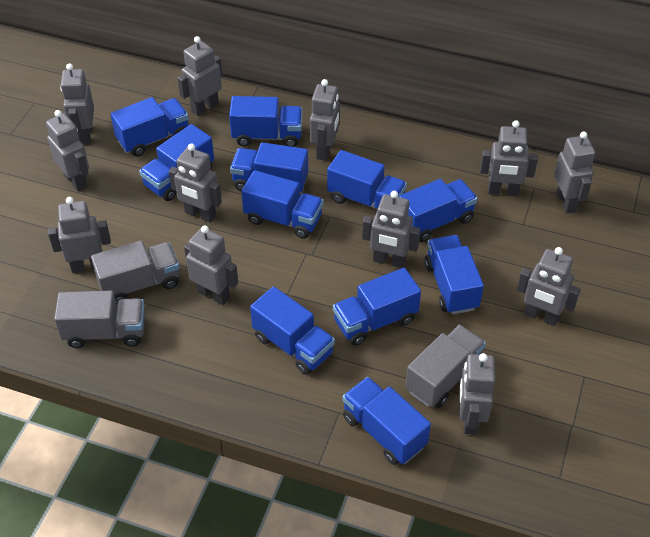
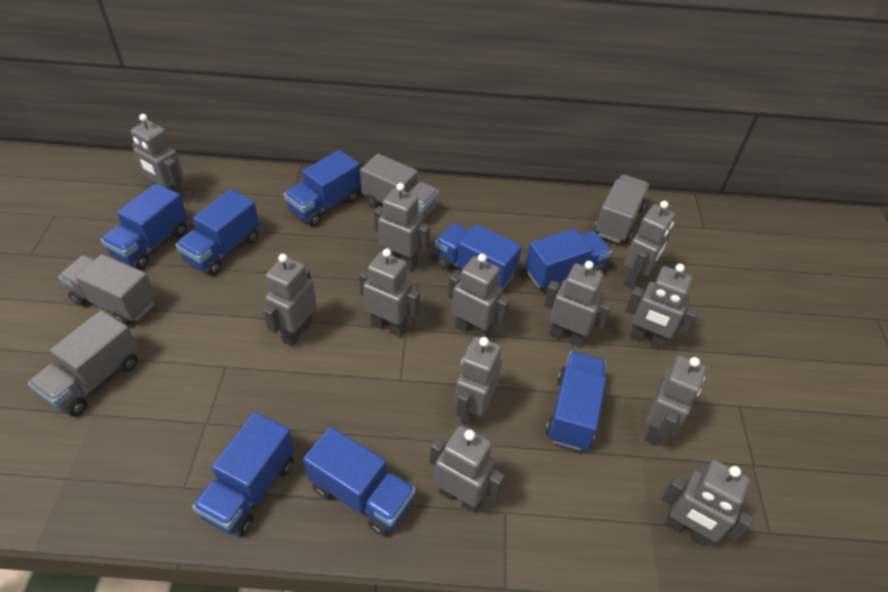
blue truck: [110,97,189,157] [139,124,214,201] [229,96,303,147] [230,142,308,193] [241,170,323,239] [250,286,335,375] [327,150,407,212] [333,268,421,346] [342,377,431,465] [399,179,478,242] [424,235,484,314] = 11 -> [101,183,188,269] [176,189,260,275] [192,412,295,536] [284,150,361,226] [303,427,416,536] [435,223,522,289] [525,228,612,292] [546,351,606,451] = 8
grey truck: [54,291,145,348] [91,241,180,304] [405,325,486,408] = 3 -> [28,310,139,416] [59,254,156,325] [360,154,439,220] [594,175,649,243] = 4

